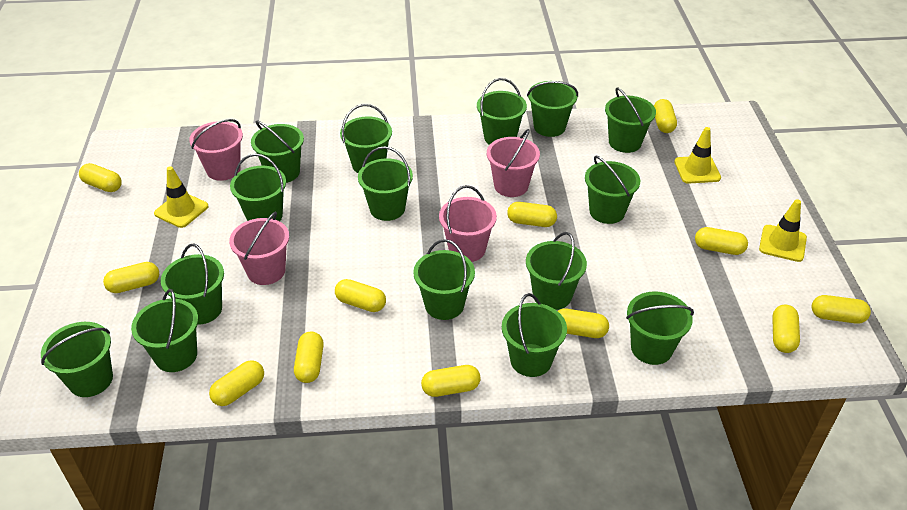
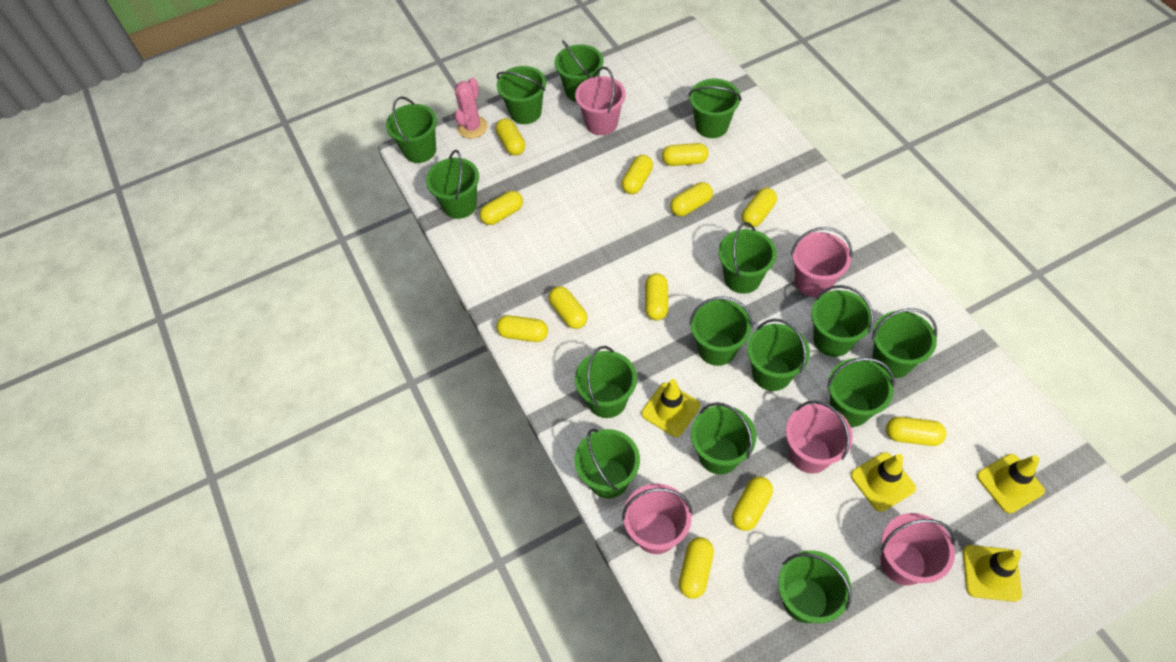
pink bucket: [189,119,243,181] [229,212,289,285] [439,185,497,262] [487,129,540,197] = 4 -> [575,67,626,135] [622,484,693,554] [786,400,853,474] [791,227,853,297] [880,513,955,585] = 5
pink cactus: none = 0 -> [454,78,488,139] = 1
yellow traffic cone: [154,166,209,228] [674,127,721,184] [759,199,807,262] = 3 -> [641,379,700,437] [851,452,916,512] [963,545,1022,602] [977,454,1045,514] = 4

